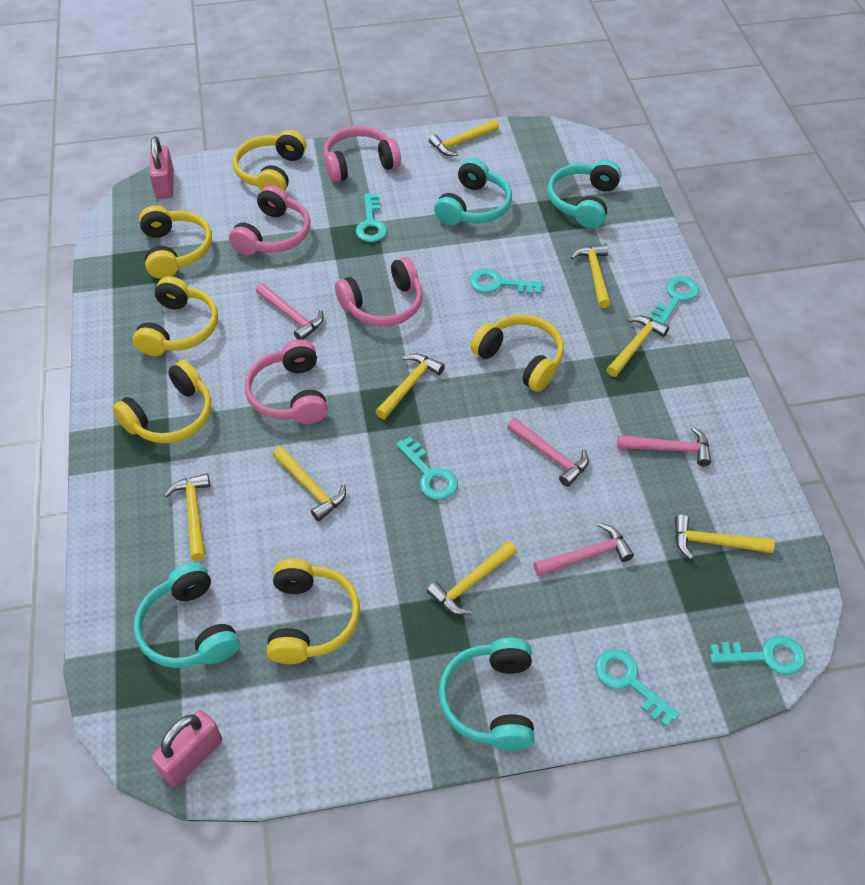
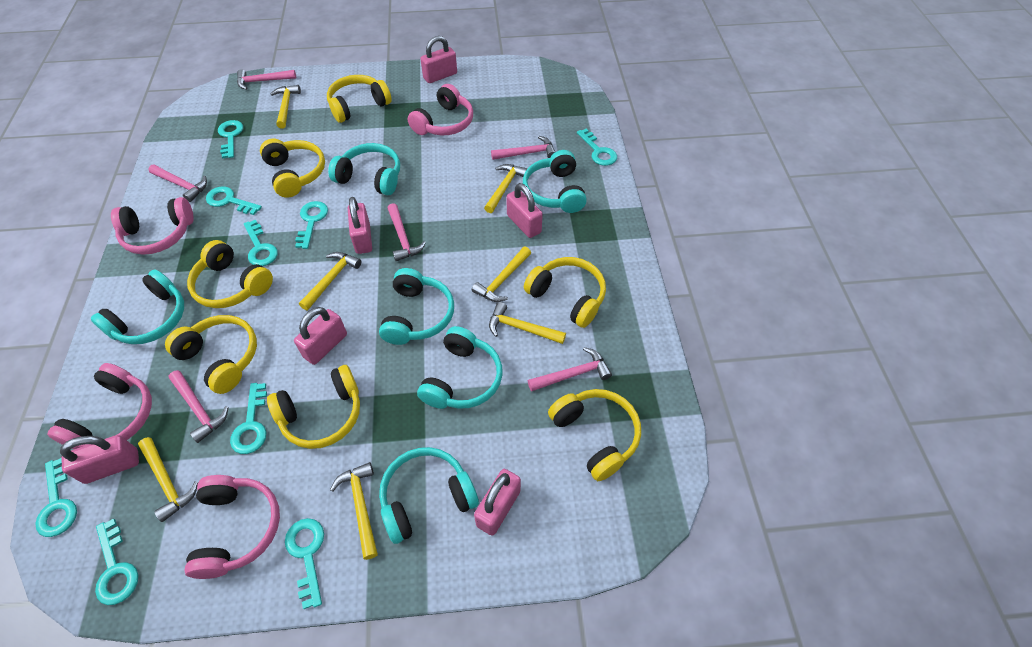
pink hammer: [256,283,324,340] [507,418,589,487] [533,523,634,576] [617,427,711,466] = 4 -> [148,165,207,202] [169,370,228,443] [237,69,296,90] [388,203,426,261] [491,136,555,160] [528,347,612,392] = 6
pink padlock: [149,136,174,199] [151,710,222,787] = 2 -> [60,435,139,484] [294,307,347,365] [348,197,372,254] [420,36,457,83] [474,469,521,535] [506,183,543,238] = 6
turquoise headphones: [134,562,240,668] [434,158,512,225] [438,638,534,751] [548,160,621,228] = 4 -> [91,269,184,344] [328,143,400,195] [379,268,454,345] [379,447,479,544] [417,326,503,409] [523,150,587,213] = 6
turquoise key: [356,193,387,242] [396,437,458,500] [470,268,543,294] [595,649,680,727] [651,276,699,324] [710,636,805,675] = 6 -> [35,458,77,537] [95,519,138,605] [206,186,262,215] [218,120,243,158] [230,383,267,454] [244,220,278,266] [285,518,324,609] [295,201,328,249] [577,128,617,166] = 9
yellow hammer: [164,473,210,561] [273,446,346,521] [375,353,445,419] [427,541,517,615] [429,119,499,156] [571,244,611,308] [607,315,669,377] [675,515,775,559] = 8 -> [138,437,198,522] [270,85,301,129] [299,252,361,310] [330,462,378,560] [472,247,531,302] [484,164,528,213] [489,302,566,344] = 7
yellow headphones: [113,360,212,443] [133,276,218,356] [139,205,212,279] [233,130,306,192] [267,559,360,664] [471,314,564,392] = 6 -> [165,315,257,394] [187,240,273,308] [260,139,325,198] [267,365,360,449] [327,75,392,123] [524,257,606,328] [548,389,641,481] = 7

